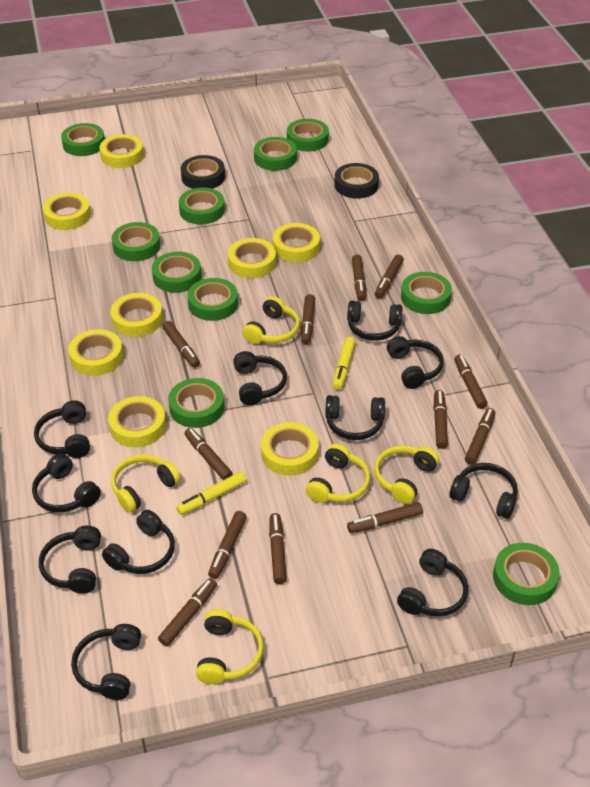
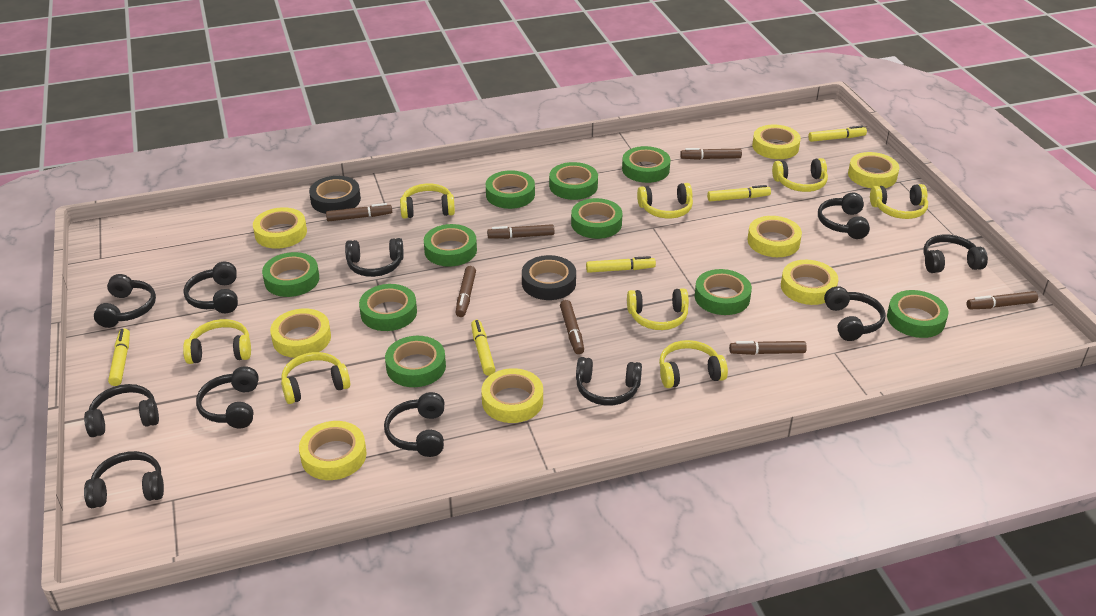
brown marker: [158,578,217,646] [162,321,200,368] [184,428,233,480] [208,511,247,579] [269,513,287,584] [301,294,315,344] [347,502,423,533] [352,255,366,301] [375,255,404,298] [433,390,448,449] [454,355,488,409] [465,408,495,465] = 12 -> [326,203,392,221] [456,266,476,317] [487,224,554,239] [560,300,584,354] [680,148,742,160] [729,341,807,355] [967,291,1038,309] = 7
yellow headphones: [111,454,181,513] [196,609,264,684] [243,296,300,344] [306,444,370,503] [374,446,439,504] = 5 -> [183,319,251,364] [281,352,350,404] [400,183,455,219] [627,288,689,330] [637,183,693,218] [659,340,728,388] [772,158,828,192] [870,184,928,219] = 8
yellow marker: [176,471,246,515] [333,337,355,390] = 2 -> [108,328,130,386] [471,320,496,376] [586,256,656,273] [707,185,771,201] [808,126,867,142] = 5

